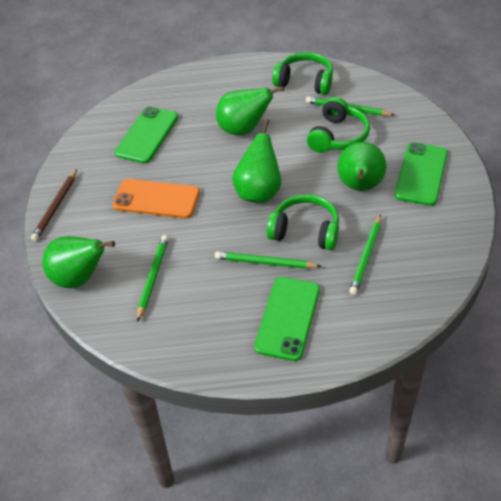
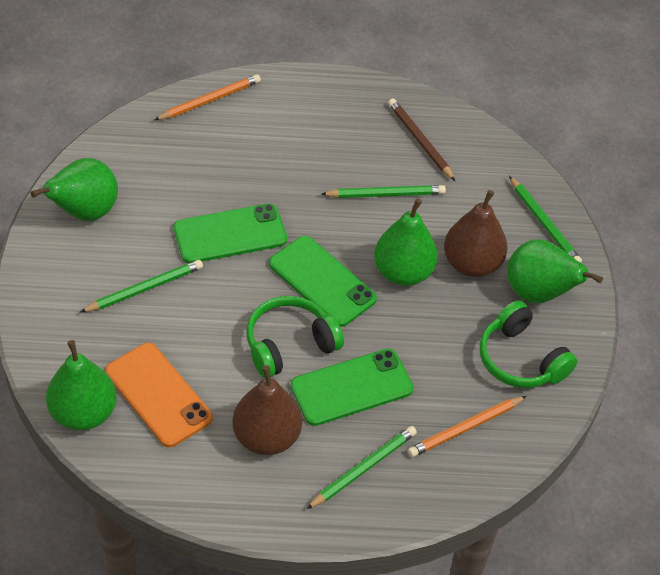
brown pear: none = 0 -> [232,365,302,455] [444,190,508,277] = 2
green headphones: [267,194,339,250] [272,52,333,95] [307,97,370,153] = 3 -> [246,296,344,378] [480,300,578,388] = 2
orange pencil: none = 0 -> [154,74,261,120] [408,396,527,457] = 2

